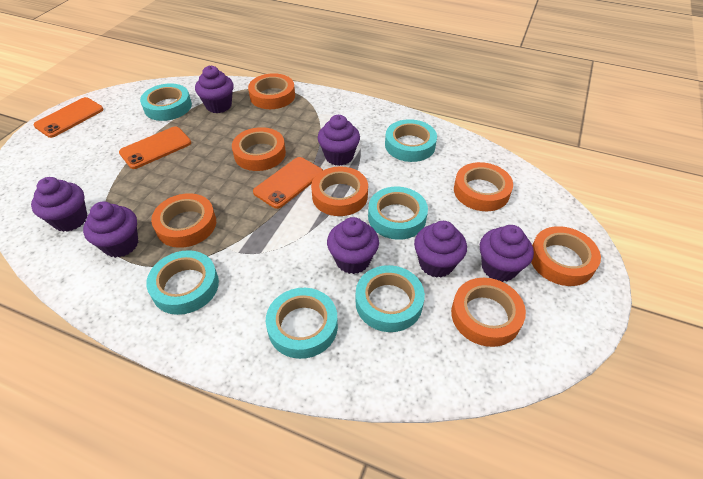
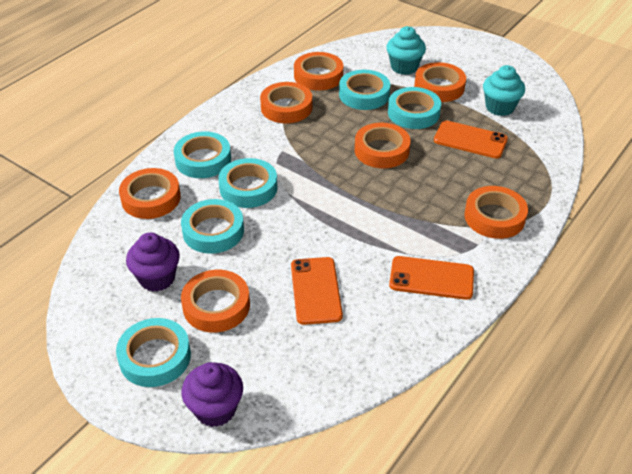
purple cupcake: [31,177,87,232] [83,202,138,258] [195,65,234,113] [318,115,360,166] [327,217,379,274] [414,221,467,278] [480,225,534,282] = 7 -> [126,233,180,292] [182,362,243,427] = 2
turquoise cupcake: none = 0 -> [387,26,426,75] [483,65,525,116] = 2

